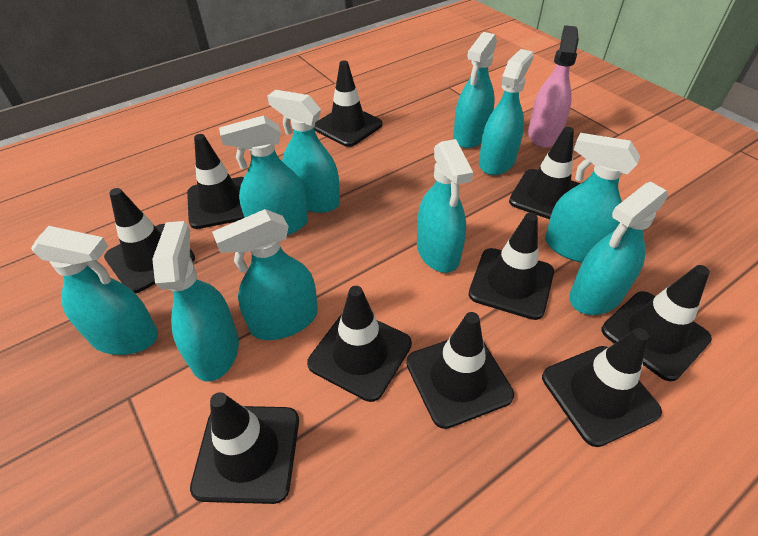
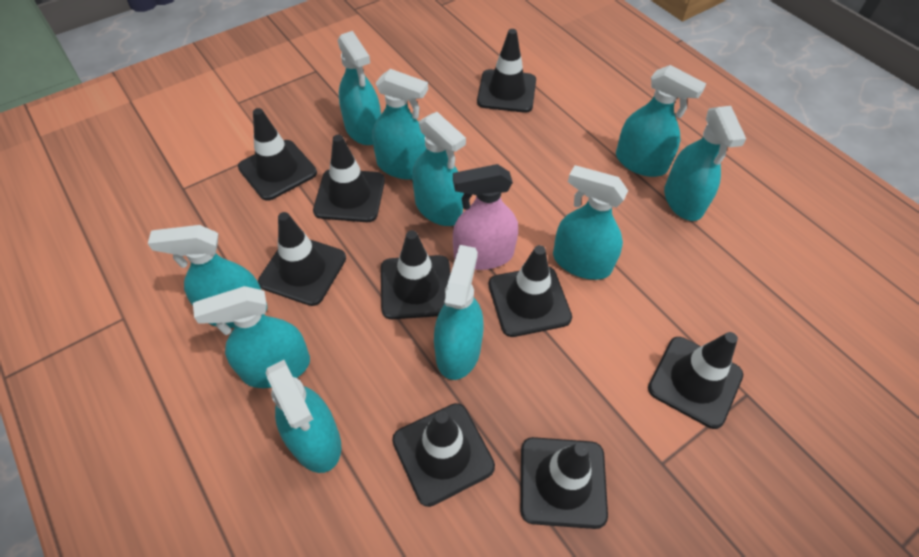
black traffic cone: [104,188,195,293] [187,134,245,229] [190,392,299,504] [307,286,412,402] [314,61,383,147] [406,312,514,429] [469,213,554,320] [509,127,581,219] [542,328,662,447] [602,265,712,381] = 10 -> [238,108,317,201] [258,212,346,306] [313,135,385,222] [381,230,450,319] [392,403,495,507] [477,29,536,113] [489,245,572,337] [520,437,608,529] [648,332,743,429] = 9

